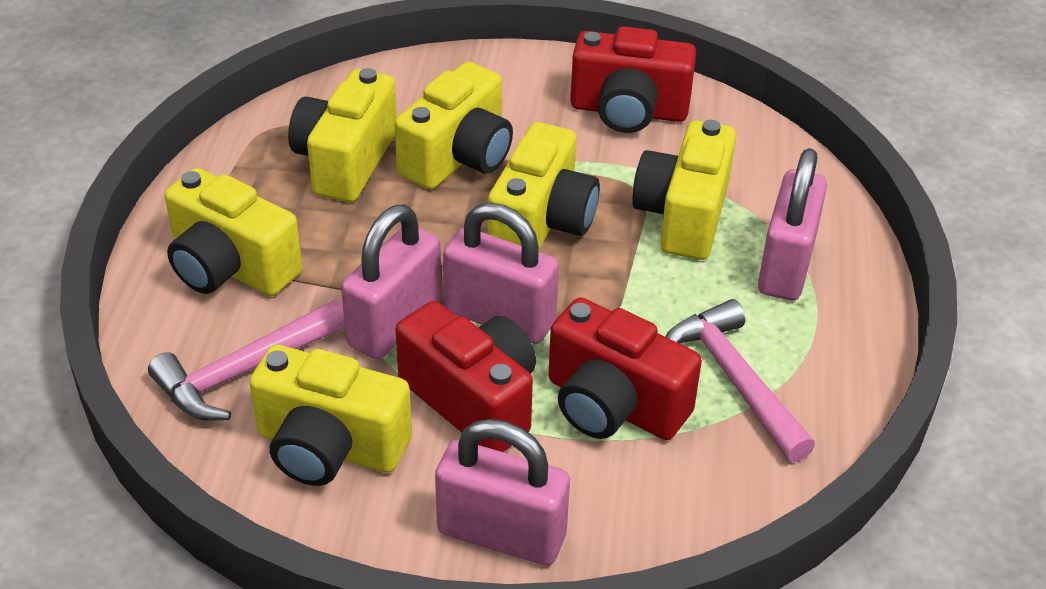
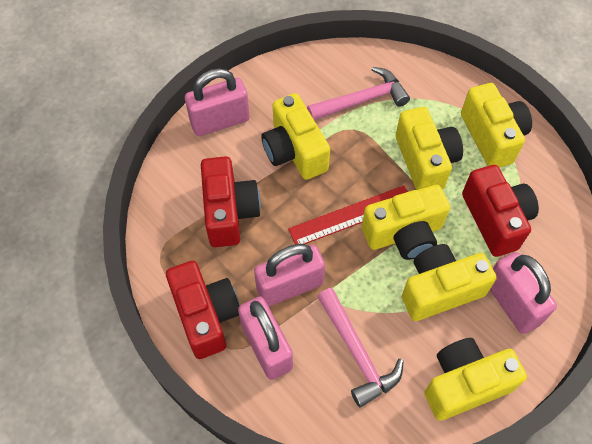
red ruler: none = 0 -> [288,186,408,244] = 1

